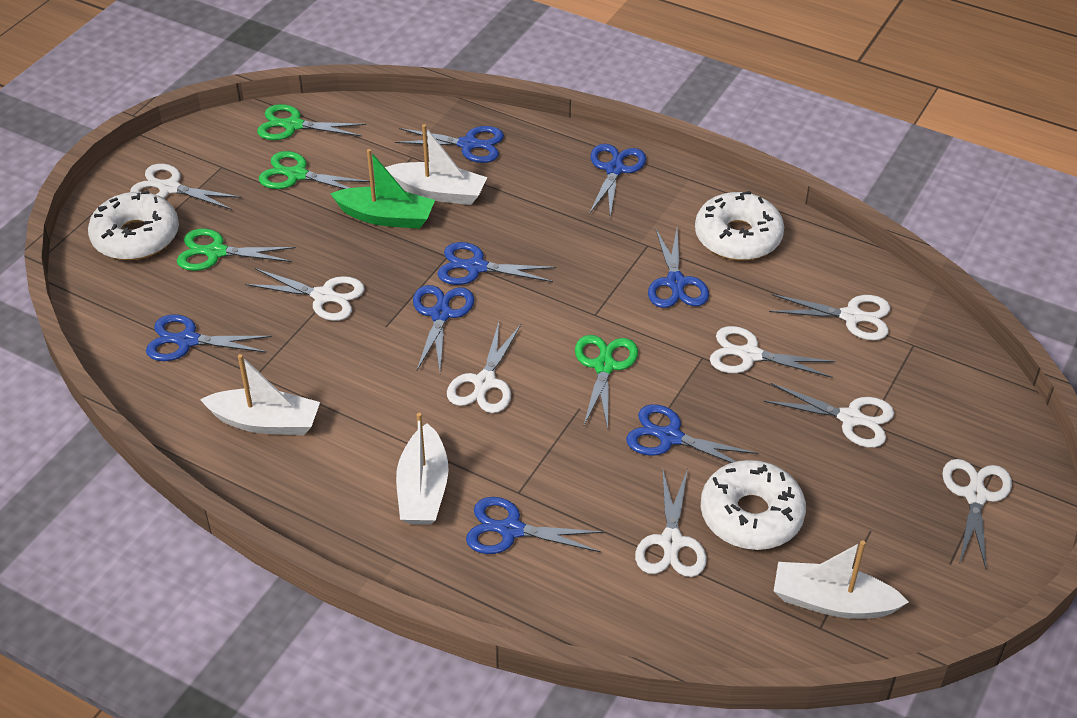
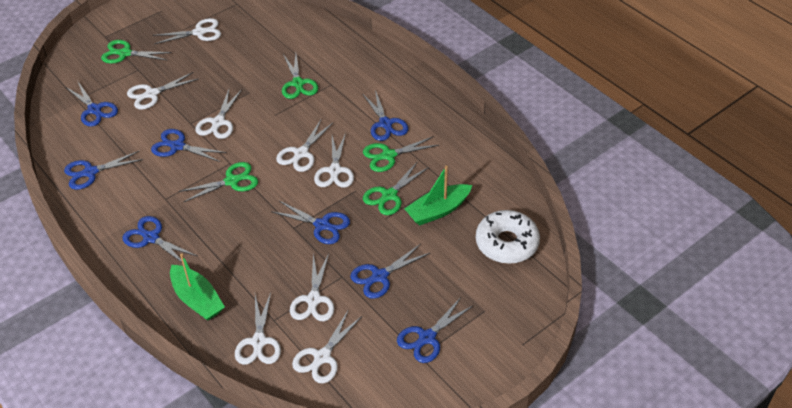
green boat: [330,149,435,229] = 1 -> [170,254,225,321] [404,166,472,226] = 2
green scissors: [177,229,296,271] [257,104,366,140] [259,151,370,189] [575,335,638,429] = 4 -> [101,40,172,64] [178,162,258,202] [282,54,318,99] [363,136,439,172] [363,161,429,215] = 5
white boat: [200,354,320,435] [385,124,488,205] [396,413,449,525] [774,540,909,619] = 4 -> none = 0
white donut: [88,190,179,260] [695,191,784,260] [701,460,806,550] = 3 -> [476,210,540,264] = 1

